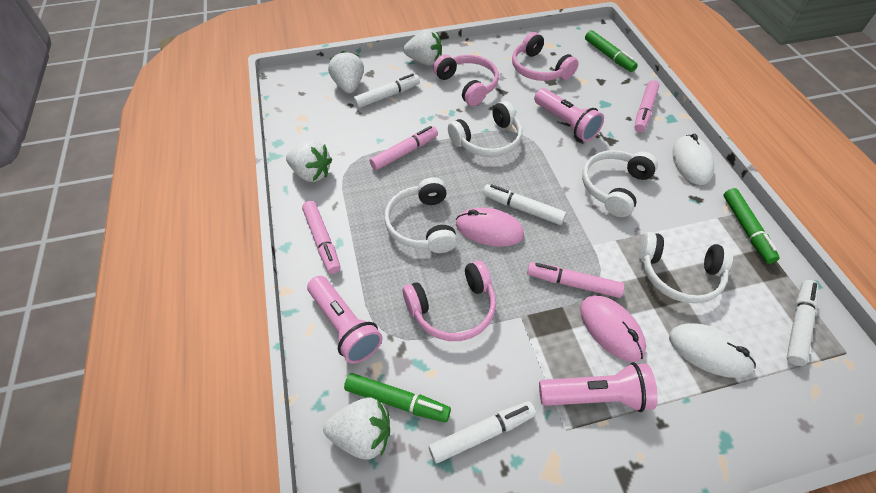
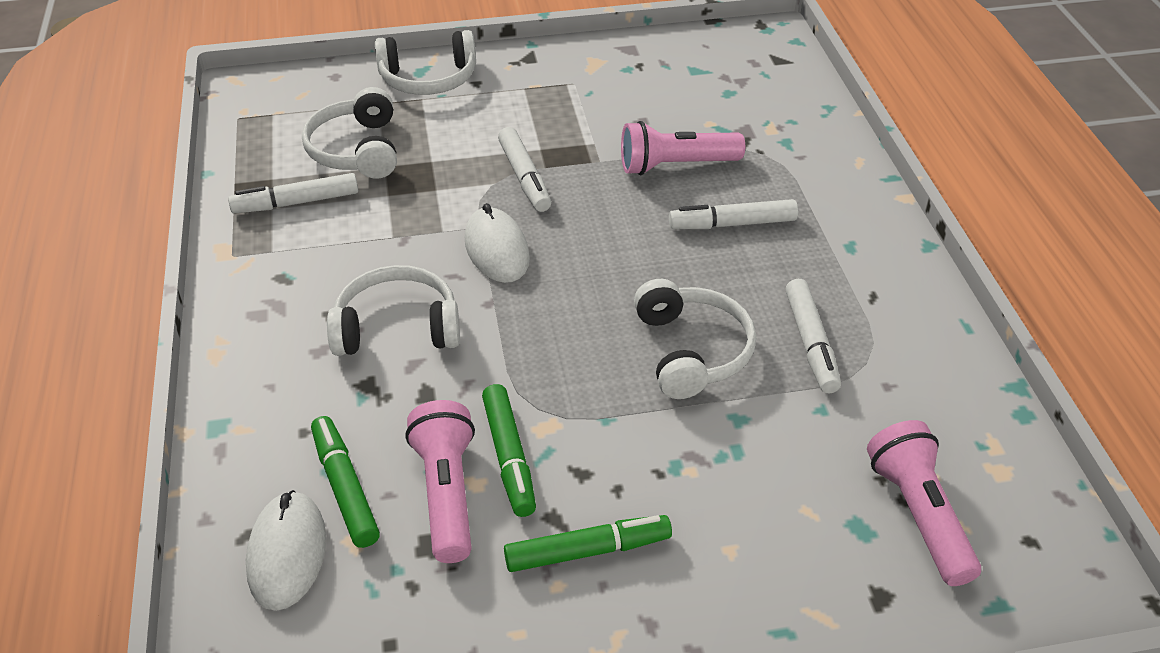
pink headphones: [403,260,496,341] [433,55,499,106] [512,32,579,81] = 3 -> none = 0
pink marker: [302,201,340,274] [369,126,438,170] [527,262,624,298] [634,80,659,132] = 4 -> none = 0
pink mouse: [456,207,524,247] [580,295,646,362] = 2 -> none = 0
white strawberry: [286,140,332,182] [323,397,390,460] [328,51,364,93] [403,29,442,66] = 4 -> none = 0

